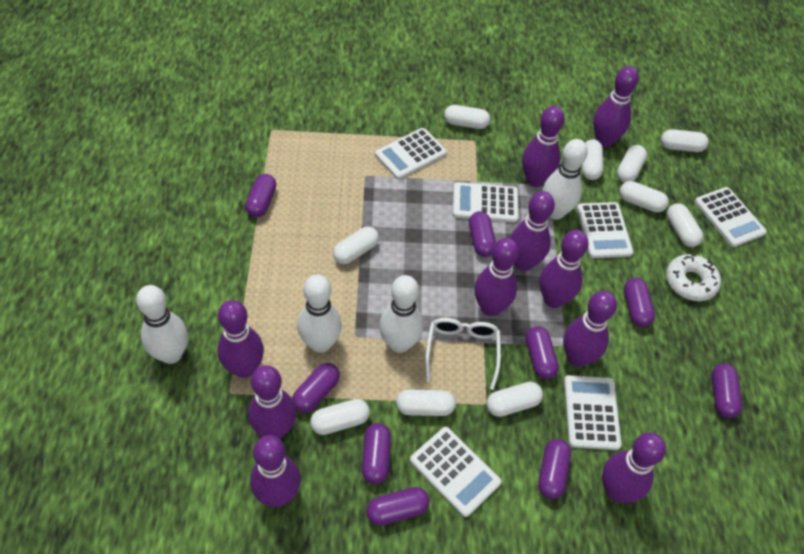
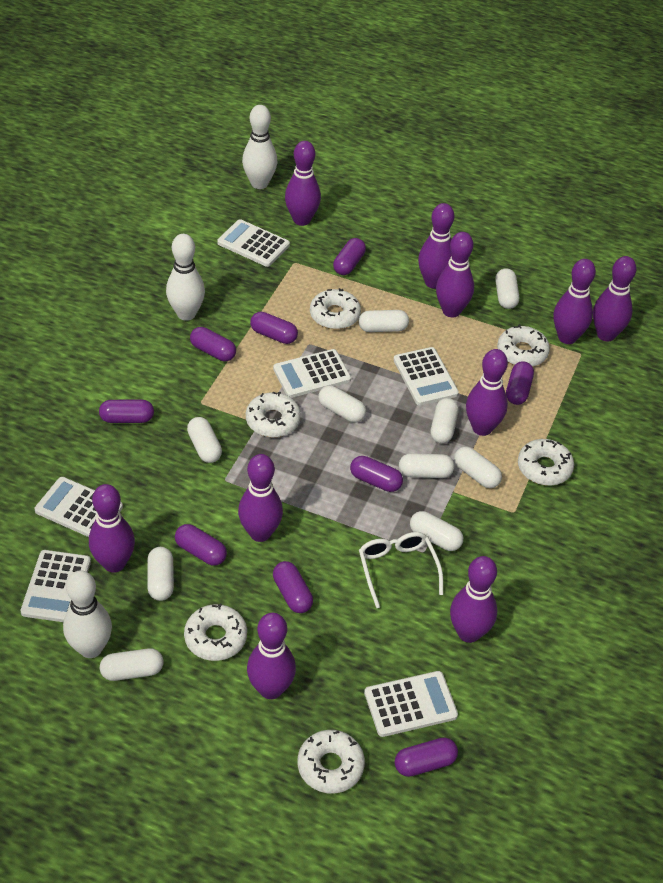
white bowling pin: [136,285,188,364] [297,274,342,353] [379,275,423,353] [542,139,588,219] = 4 -> [63,570,112,658] [166,234,205,321] [242,105,277,189] = 3
white donut: [666,254,721,301] = 1 -> [184,604,247,661] [246,392,301,437] [298,730,365,793] [310,288,361,329] [497,324,550,367] [518,439,574,486] = 6

